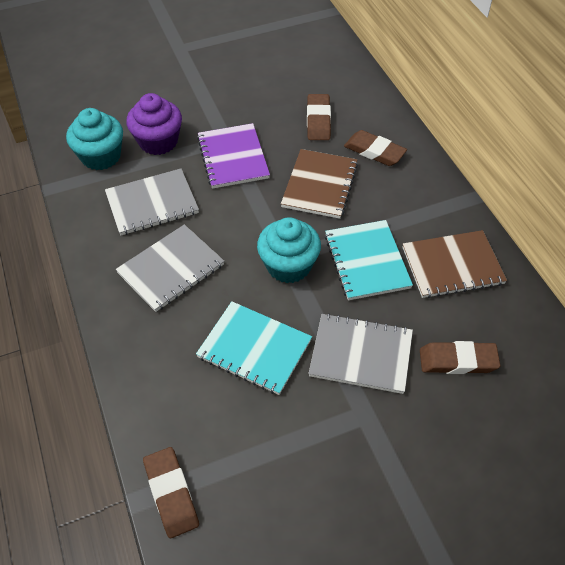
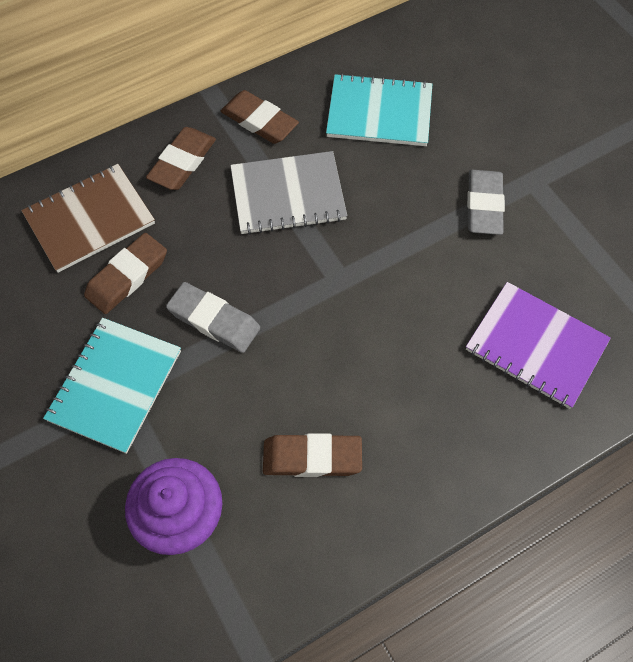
brown notebook: [281,149,358,219] [402,230,507,298] = 2 -> [21,164,155,273] = 1
grey eraser: none = 0 -> [166,282,260,353] [467,170,505,235] = 2
grey notebook: [105,169,199,235] [116,224,224,312] [308,313,413,394] = 3 -> [230,151,347,235] = 1
turquoise cupcake: [66,108,123,170] [257,217,321,283] = 2 -> none = 0

